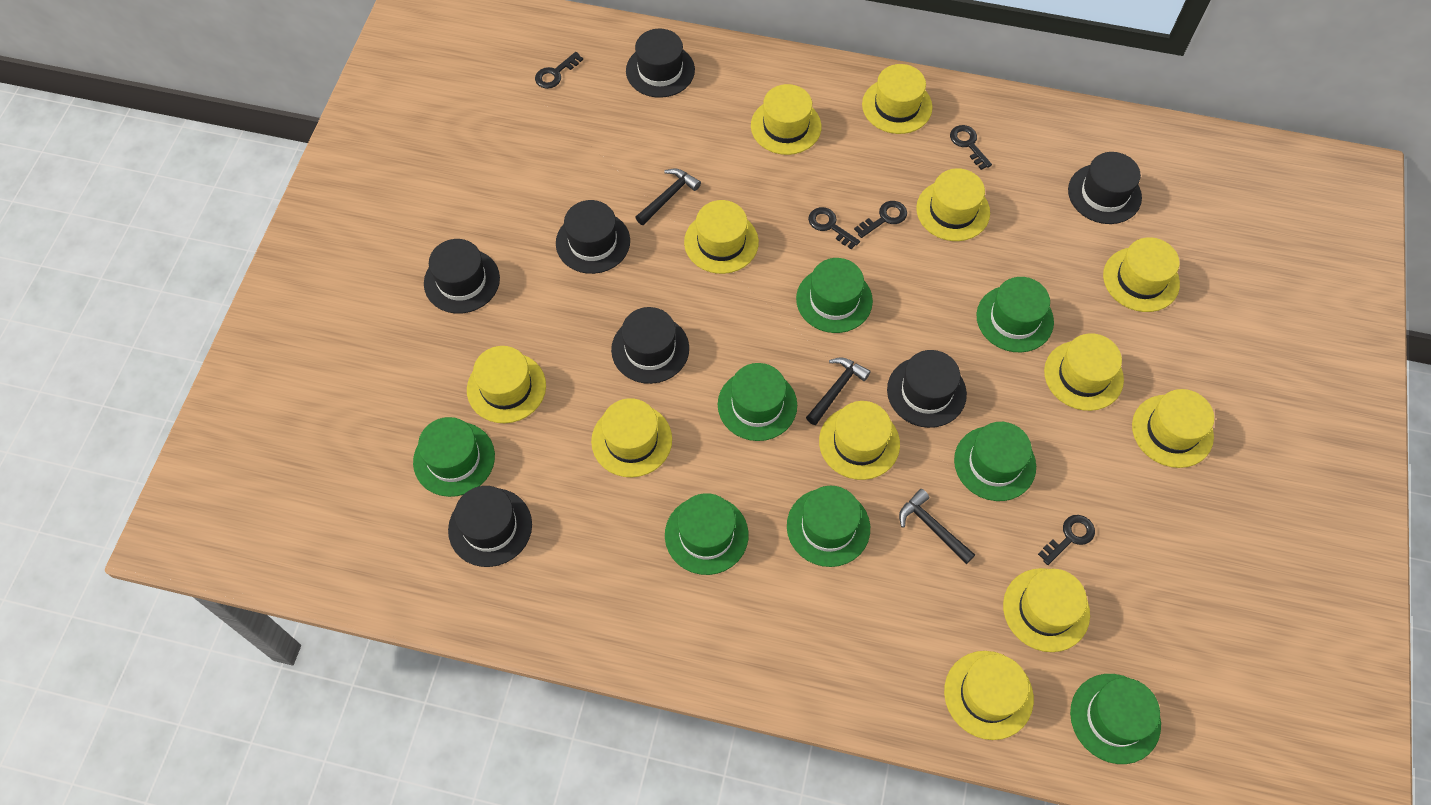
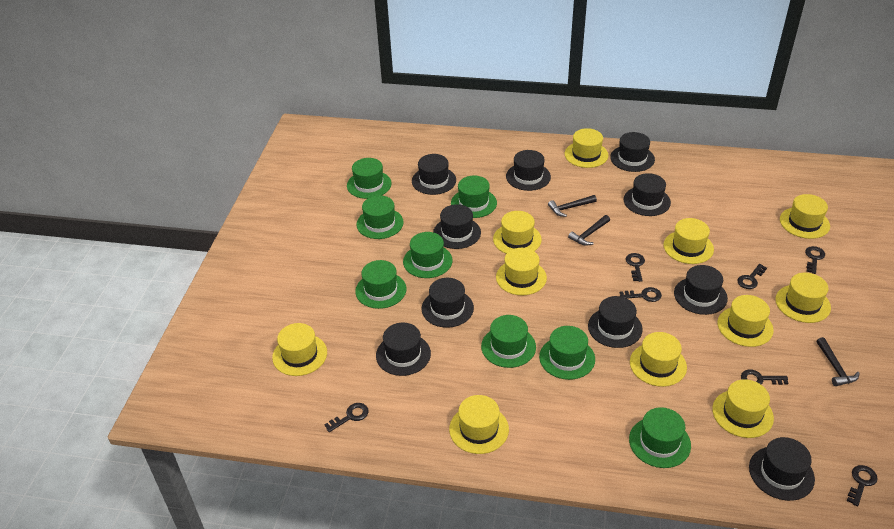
black hat: [424,239,500,314] [448,486,532,567] [556,200,630,274] [611,307,689,384] [626,29,695,98] [887,350,967,428] [1068,152,1142,224] = 7 -> [376,323,431,376] [412,154,456,195] [421,278,474,328] [433,204,481,249] [506,150,551,191] [588,296,643,348] [610,132,655,172] [624,173,671,216] [674,265,728,315] [749,437,815,501] = 10
black key: [535,52,583,89] [808,207,860,249] [854,201,907,238] [950,125,992,170] [1038,515,1095,565] = 5 -> [324,403,369,432] [620,287,662,302] [626,253,645,282] [737,264,767,289] [741,369,788,385] [805,246,825,274] [847,465,878,506] = 7
yellow hat: [467,346,546,423] [591,398,672,477] [684,200,759,274] [751,84,821,155] [819,401,900,480] [862,64,933,134] [916,168,990,241] [944,651,1034,740] [1003,568,1090,652] [1044,333,1124,411] [1103,237,1180,312] [1132,389,1214,468] = 12 -> [272,323,327,376] [449,395,509,454] [493,211,542,254] [496,248,547,295] [564,128,608,168] [630,332,687,387] [663,218,714,264] [712,379,774,438] [717,295,774,347] [775,273,831,323] [780,194,830,239] = 11

